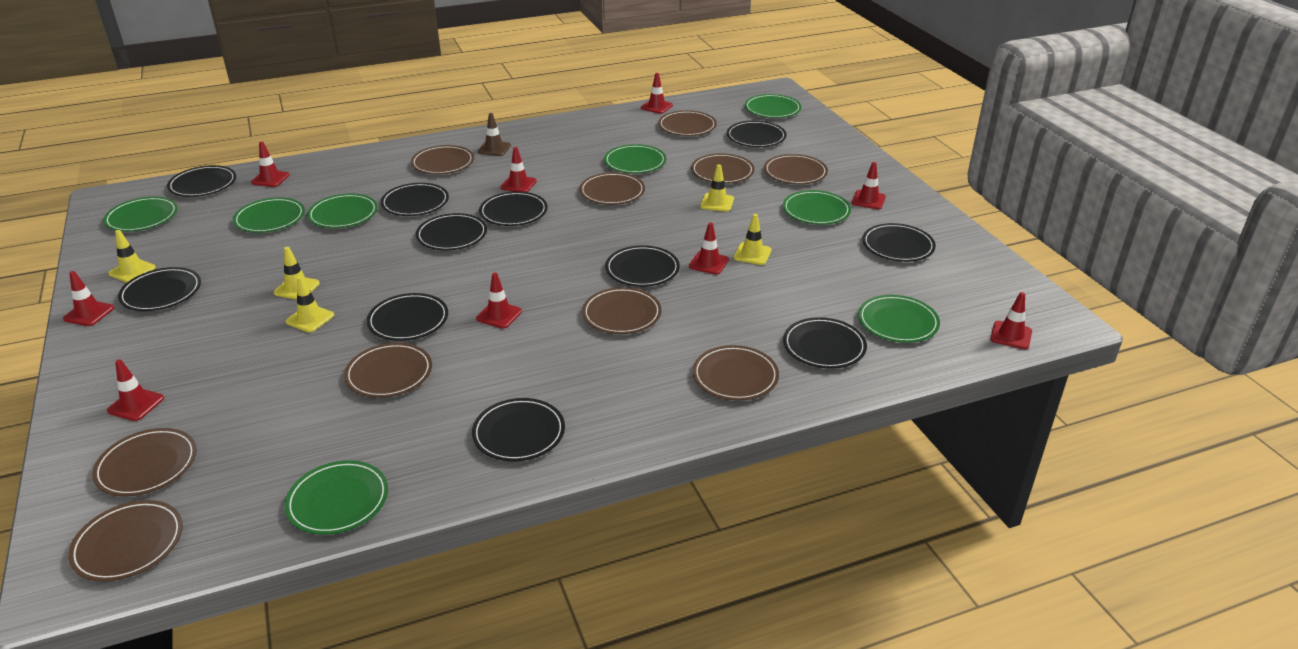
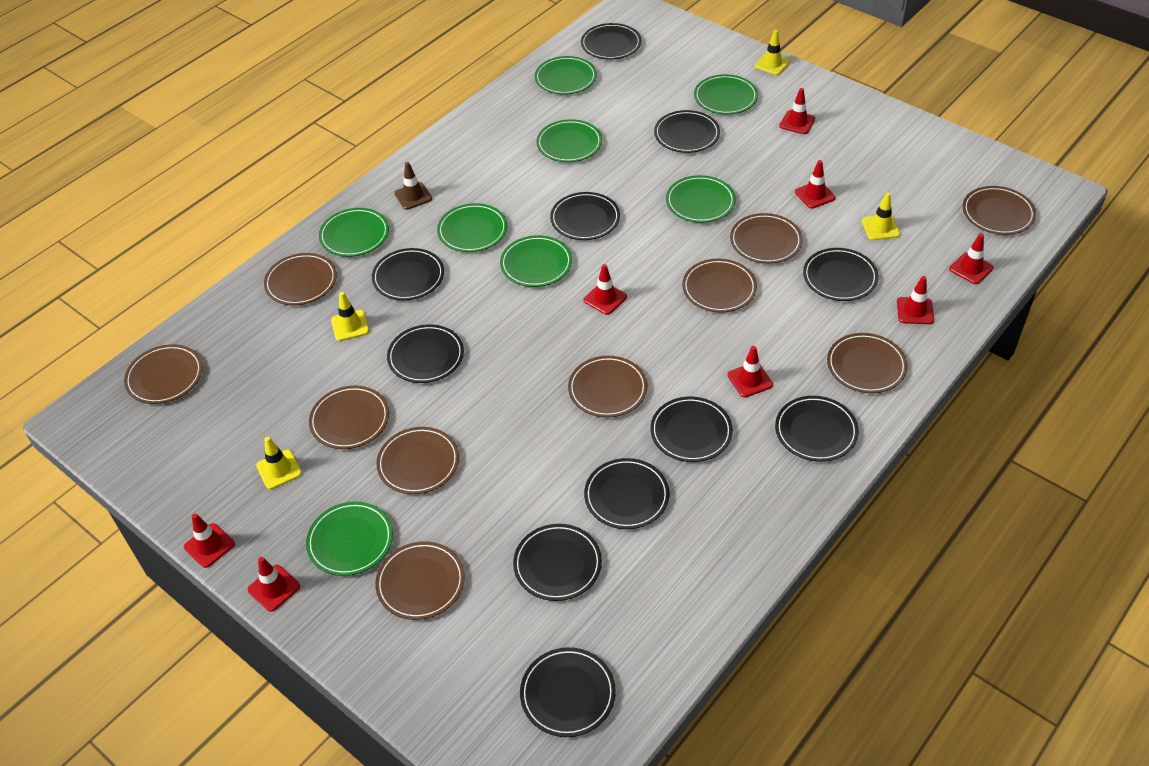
red traffic cone: [63,271,114,326] [107,359,164,421] [251,142,289,187] [476,273,522,329] [500,147,537,192] [641,73,673,114] [689,222,729,275] [851,162,886,209] [990,292,1032,349] = 9 -> [184,514,235,568] [248,557,300,612] [584,264,627,315] [728,346,773,397] [779,88,815,134] [795,160,836,209] [897,276,934,324] [949,233,993,284] = 8
yellow traffic cone: [108,230,156,283] [274,247,320,300] [286,276,334,332] [700,164,734,212] [733,214,771,265] = 5 -> [256,437,302,489] [331,292,369,341] [755,30,790,75] [862,193,900,240] = 4

